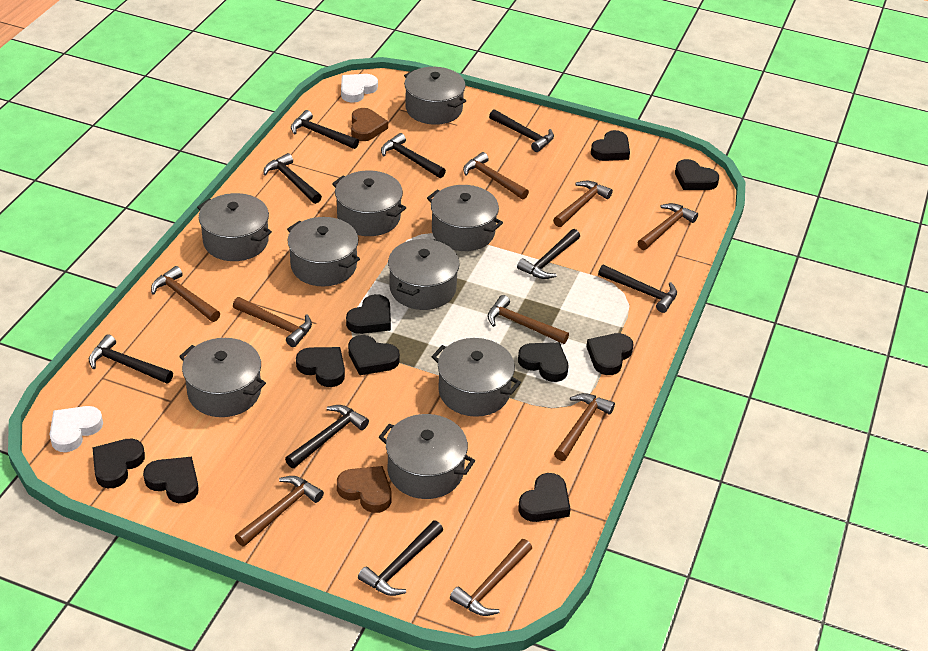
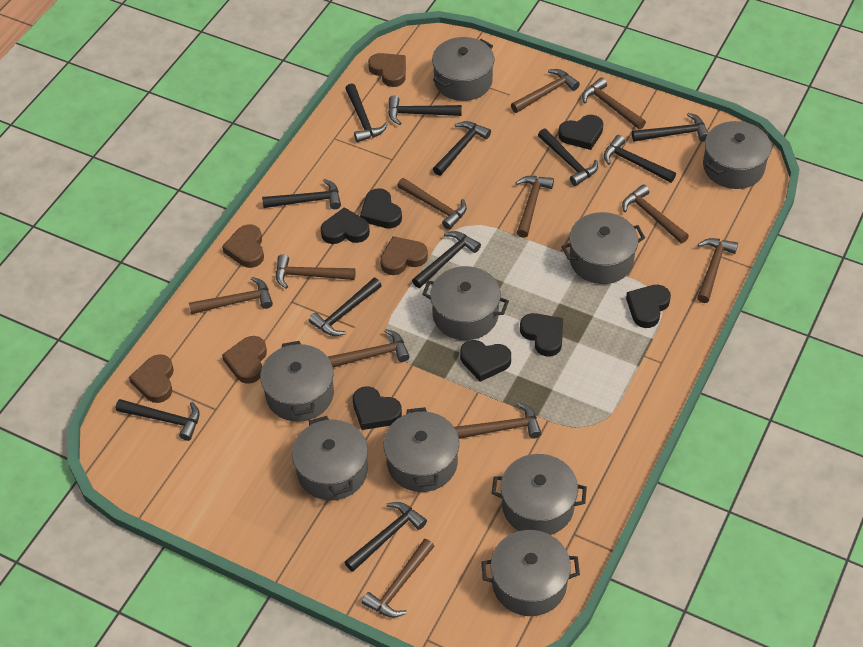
black hammer: [89,334,173,384] [263,153,322,204] [285,405,369,468] [291,110,359,149] [358,520,443,596] [381,133,446,178] [489,109,554,152] [517,229,580,279] [598,265,677,313] = 9 -> [116,399,200,441] [262,179,341,209] [308,278,382,336] [345,84,388,142] [345,502,427,572] [388,95,462,125] [412,231,481,288] [433,121,491,176] [538,128,598,186] [604,135,676,183] [632,113,708,142] = 11
black heart: [92,438,145,488] [143,457,199,503] [296,347,345,387] [346,294,391,334] [348,335,400,375] [518,342,568,382] [518,473,571,522] [586,333,634,375] [591,130,630,161] [675,159,719,190] = 10 -> [321,207,370,244] [353,386,402,430] [360,188,402,228] [460,340,511,382] [520,313,563,357] [558,115,603,150] [626,285,671,328] = 7
brown hammer: [151,266,220,322] [233,297,312,347] [235,476,324,547] [450,539,532,616] [463,152,529,199] [487,295,569,344] [553,181,613,227] [554,393,615,461] [637,203,698,250] = 9 -> [189,277,273,314] [276,254,356,289] [328,329,410,368] [361,539,435,618] [397,178,467,230] [454,402,542,439] [511,69,580,113] [515,176,554,238] [582,77,646,130] [622,184,689,244] [697,238,738,303] = 11
brown heart: [337,466,392,513] [351,108,388,141] = 2 -> [129,354,174,403] [222,224,264,268] [222,336,267,384] [368,53,406,87] [380,236,428,275] = 5
white heart: [50,406,103,452] [341,74,378,103] = 2 -> none = 0

